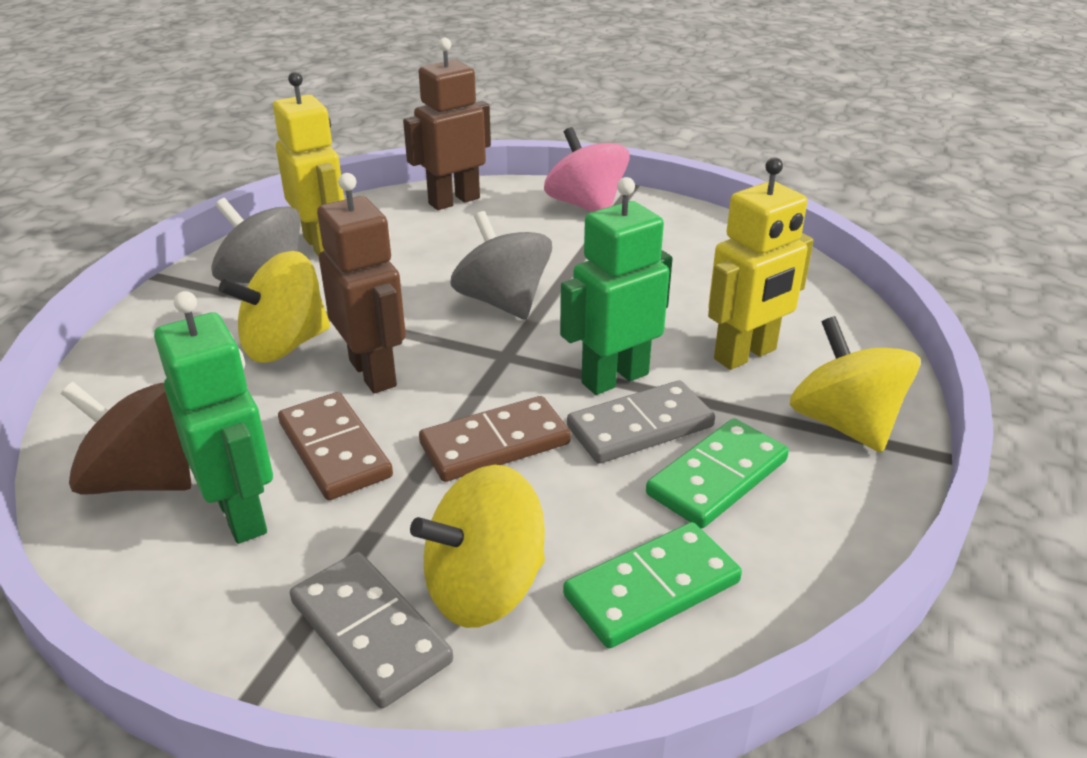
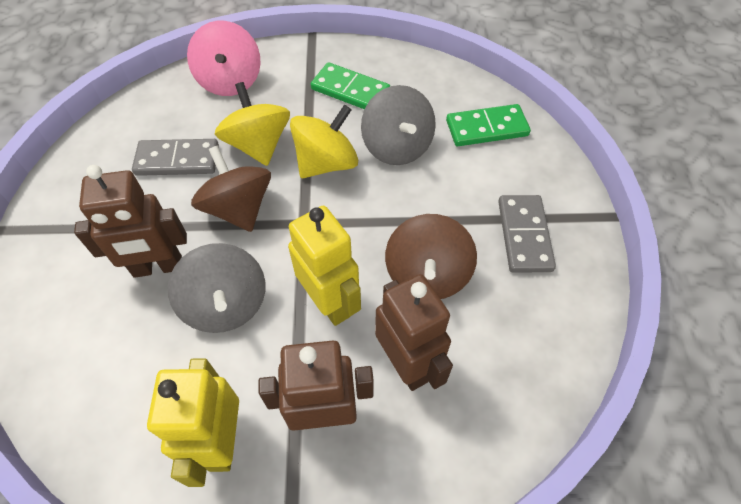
brown domino: [278,392,393,500] [419,396,571,482] = 2 -> none = 0
brown robot: [317,173,406,393] [403,38,491,210] = 2 -> [74,165,187,278] [258,341,374,431] [375,274,453,391] = 3
brown spinning top: [61,382,191,495] = 1 -> [191,146,271,232] [385,214,477,299] = 2
green robot: [154,291,273,544] [560,177,673,395] = 2 -> none = 0
yellow spinning top: [219,251,330,363] [410,465,545,628] [790,316,920,453] = 3 -> [215,82,290,166] [290,105,358,178] = 2

